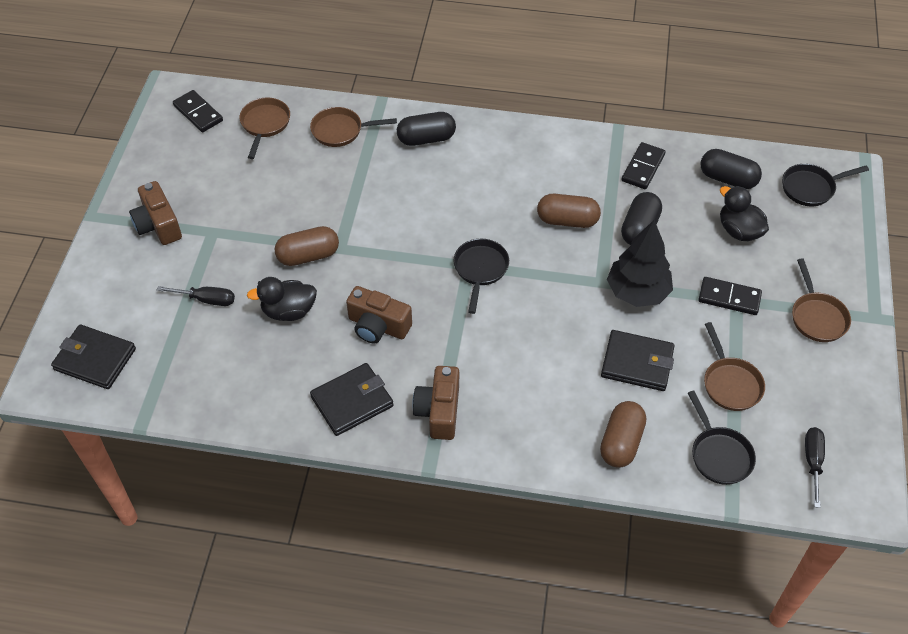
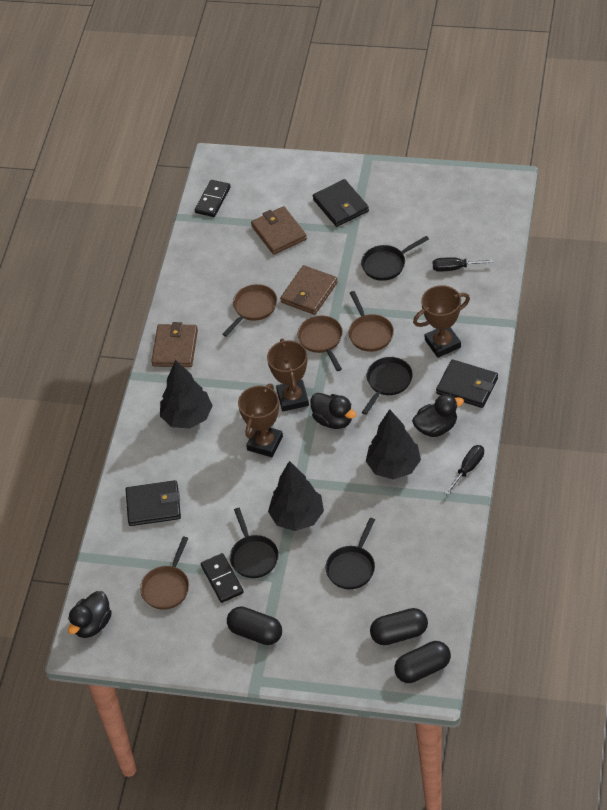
black domino: [173,90,223,132] [622,142,666,189] [698,277,762,315] = 3 -> [195,180,231,217] [201,553,244,603] = 2
black duck: [247,277,317,321] [720,186,769,241] = 2 -> [68,591,112,638] [310,393,356,429] [412,394,464,437] = 3
black pan: [454,239,509,314] [688,390,756,485] [782,164,869,206] = 3 -> [230,508,279,578] [326,518,375,589] [361,236,429,281] [362,357,413,415] = 4
black tree: [607,220,673,307] = 1 -> [160,360,213,429] [268,461,324,531] [366,409,421,479] = 3
brown camera: [129,181,182,245] [346,286,412,344] [412,366,459,440] = 3 -> none = 0
brown capsule: [275,226,339,266] [537,194,601,228] [600,401,646,468] = 3 -> none = 0
brown trophy: none = 0 -> [238,384,283,457] [267,338,309,411] [413,285,470,358] = 3
brown wallet: none = 0 -> [151,322,198,367] [251,206,307,255] [280,265,338,315] = 3

